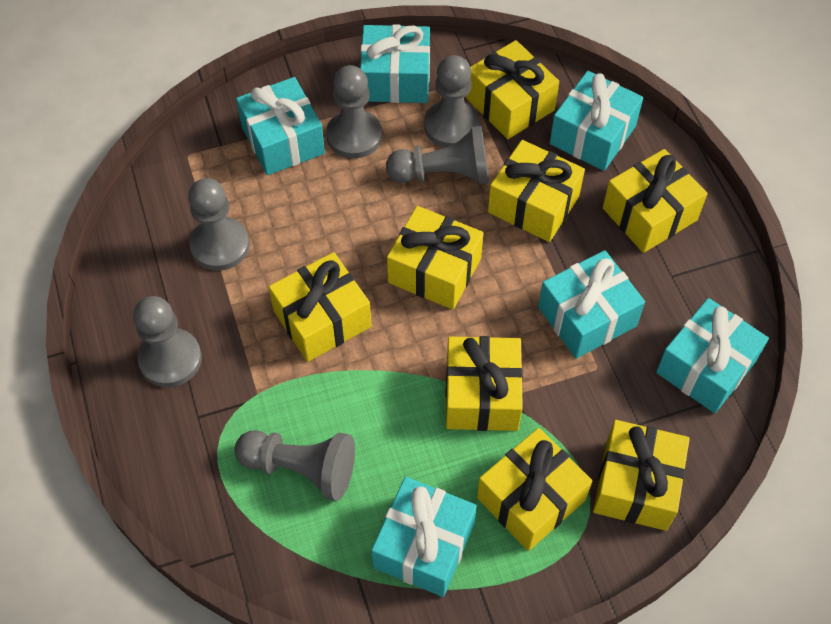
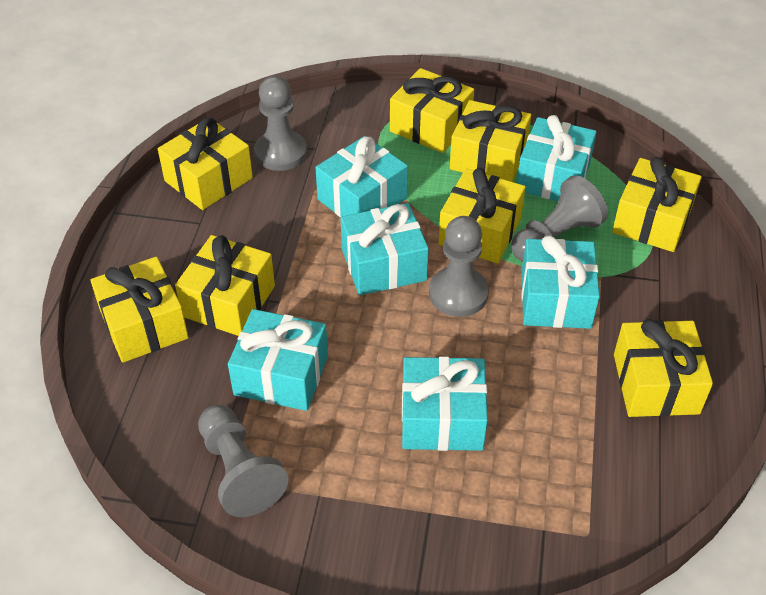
grey pawn: [133,296,202,387] [188,178,250,271] [234,430,355,501] [326,65,382,159] [386,126,489,184] [424,55,480,148] = 6 -> [198,405,288,517] [254,76,307,171] [429,216,489,317] [511,175,608,262] = 4

